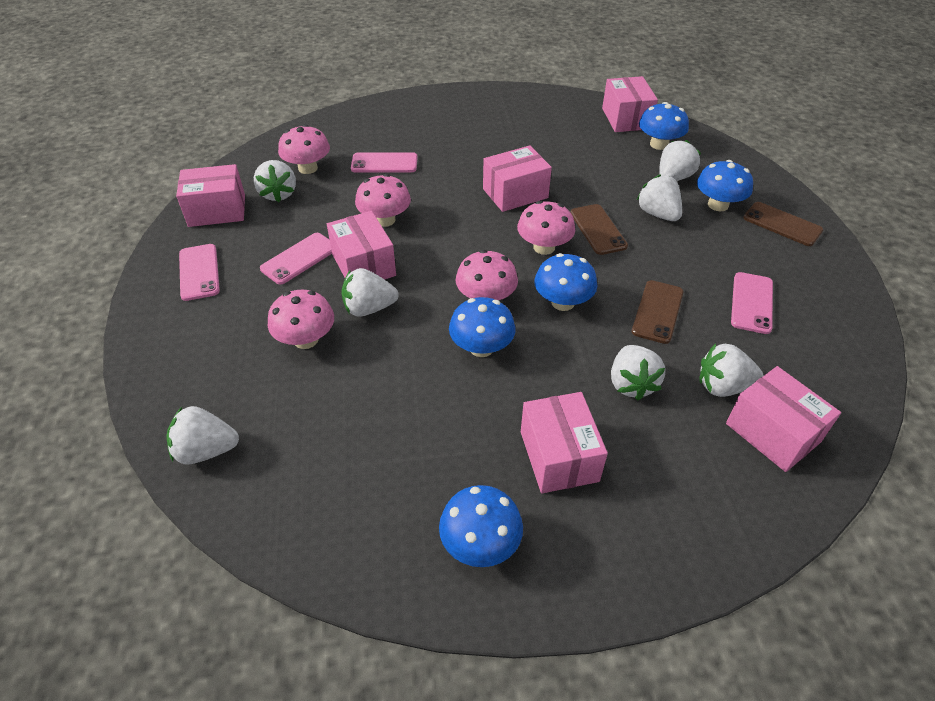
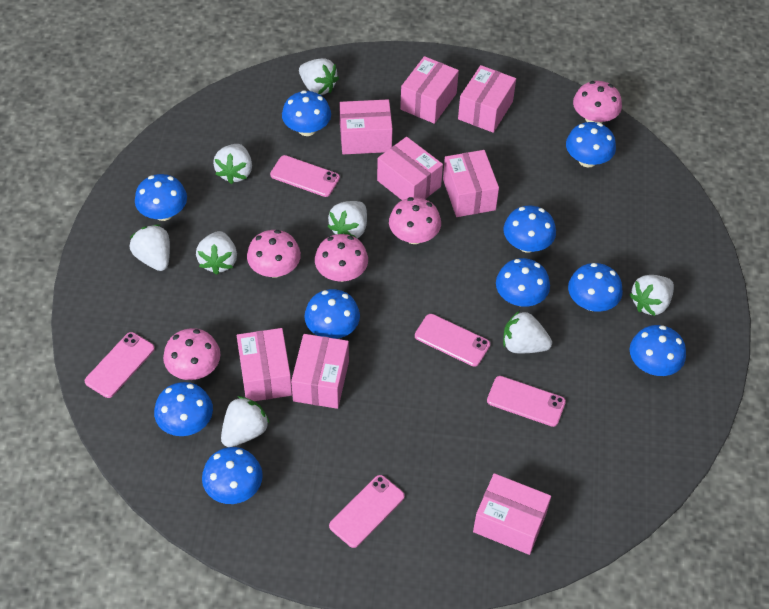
blue mushroom: [439,485,523,567] [449,297,516,357] [534,253,597,311] [639,102,689,150] [697,160,753,212] = 5 -> [135,174,187,221] [154,382,213,436] [202,447,263,504] [282,90,331,136] [305,289,360,339] [496,258,550,307] [503,205,556,253] [566,122,616,167] [568,263,623,312] [630,325,686,376] = 10
brown phone: [571,204,628,255] [632,280,684,344] [743,202,823,246] = 3 -> none = 0
pink box: [176,164,245,227] [327,211,396,280] [483,146,552,212] [521,392,608,493] [602,76,658,132] [726,366,841,472] = 6 -> [237,328,292,401] [291,334,349,409] [339,99,393,154] [377,137,443,200] [400,56,459,124] [443,150,499,217] [458,65,516,133] [473,473,551,555] = 8
pink phone: [179,244,220,301] [260,233,332,285] [351,152,417,172] [731,272,773,334] = 4 -> [85,332,155,398] [270,155,340,197] [329,475,405,548] [415,314,490,367] [487,376,566,427] = 5
white strawberry: [166,406,239,465] [254,160,296,202] [341,268,399,317] [611,345,665,400] [637,175,682,221] [659,140,701,181] [699,343,764,397] = 7 -> [130,224,170,271] [196,231,237,275] [213,144,252,184] [221,396,270,447] [299,58,339,95] [328,201,367,238] [503,311,552,353] [629,275,674,316] = 8

